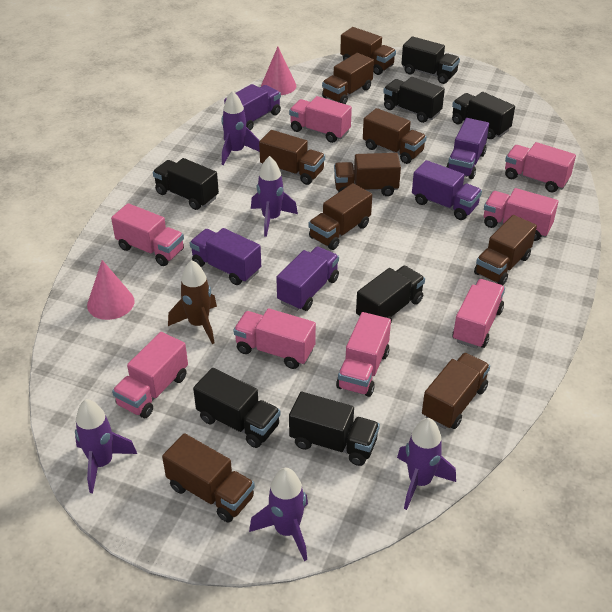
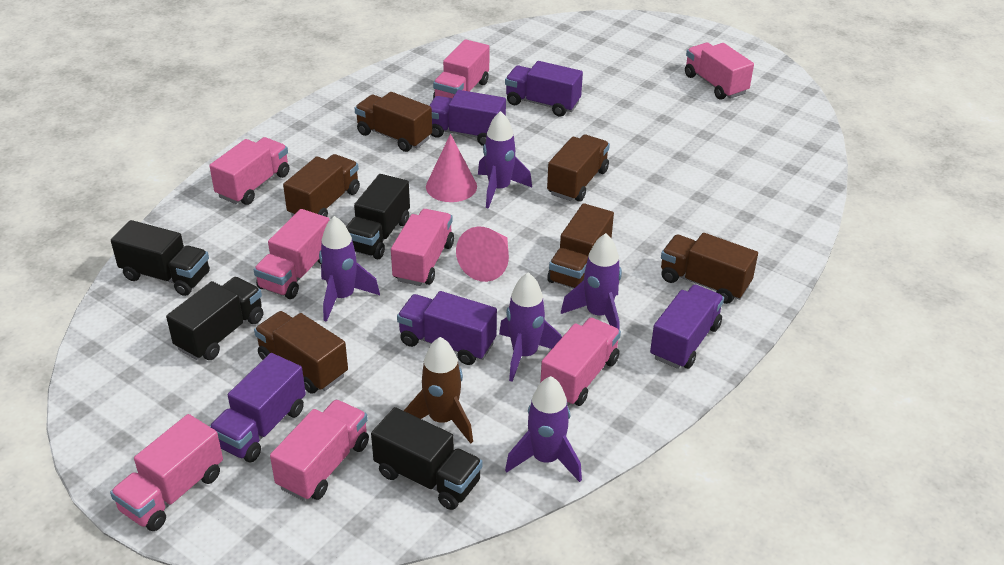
black truck: [153,158,219,210] [193,368,281,448] [289,392,380,466] [356,266,425,322] [383,77,445,123] [401,36,460,84] [452,92,515,139] = 7 -> [111,220,210,296] [166,277,263,360] [346,174,410,259] [371,407,482,510] = 4
brown truck: [162,433,255,523] [259,130,325,185] [309,183,372,250] [322,53,374,104] [334,153,401,196] [340,27,396,75] [363,108,427,164] [422,353,490,429] [474,215,537,285] = 9 -> [254,311,348,394] [283,154,360,217] [355,92,432,152] [547,135,610,202] [547,203,614,289] [661,233,758,304] = 6

